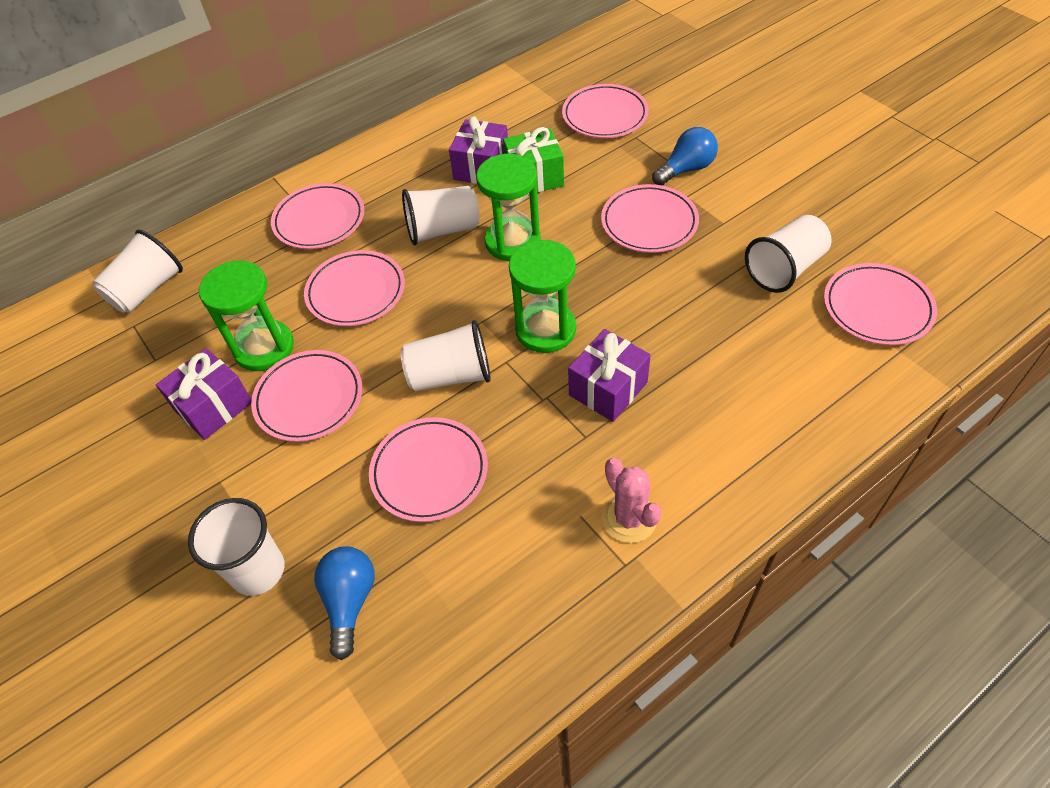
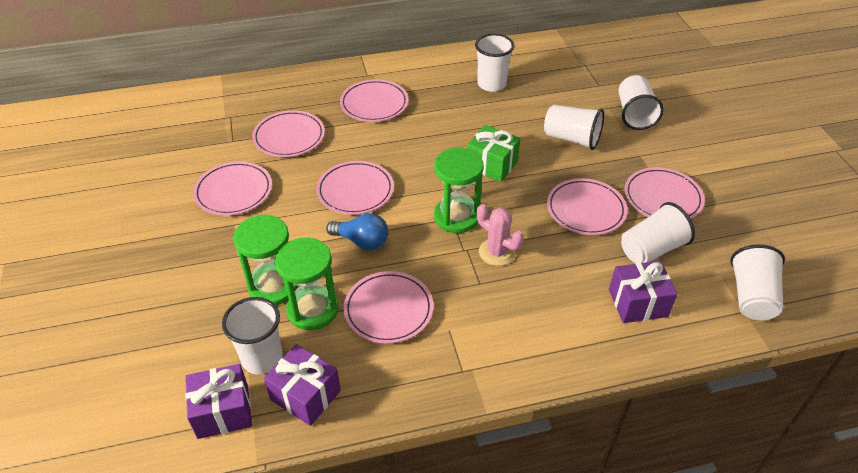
blue light bulb: [314,547,375,660] [652,127,718,185] = 2 -> [326,213,388,250] = 1
white cup: [92,230,183,313] [188,498,284,596] [401,320,491,392] [402,186,480,245] [745,215,832,293] = 5 -> [222,297,283,374] [475,34,514,92] [544,104,604,150] [619,75,664,130] [621,202,695,263] [730,244,785,320] = 6

